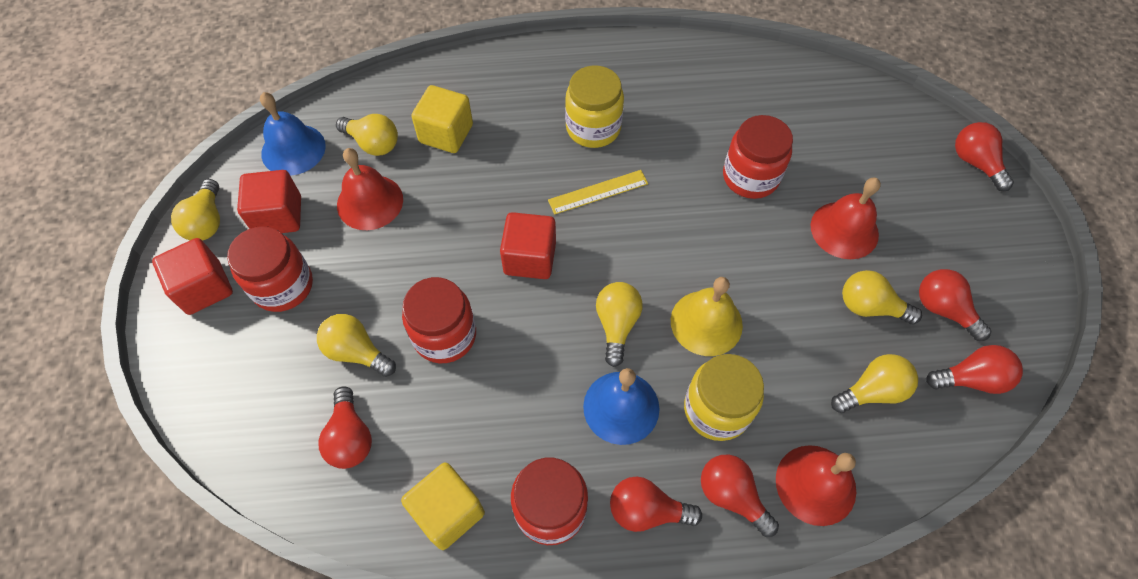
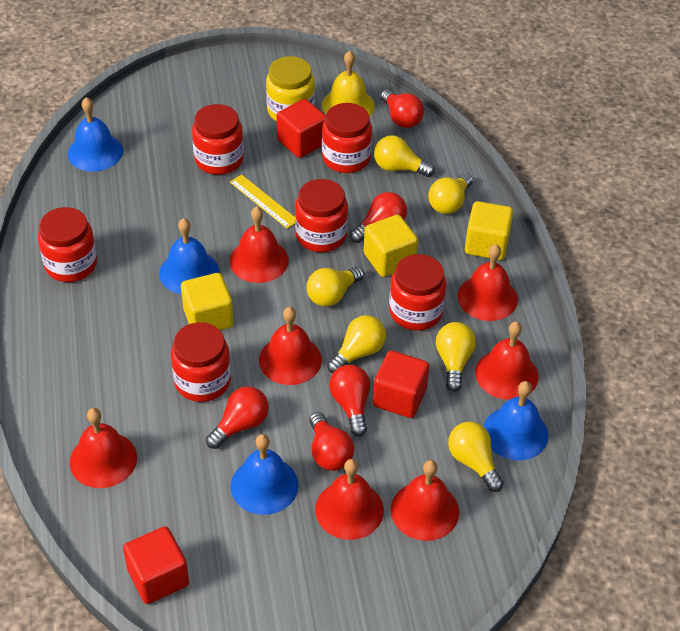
blue bell: [260,92,326,176] [583,368,659,445] = 2 -> [68,97,123,172] [159,218,219,294] [231,434,299,515] [484,381,549,460] = 4
red bell: [337,148,403,230] [776,445,856,526] [811,177,881,259] = 3 -> [70,408,137,488] [230,207,289,283] [259,307,322,385] [315,459,384,540] [391,460,459,541] [457,244,518,321] [475,321,538,400] = 7
red jar: [227,226,313,312] [402,277,476,363] [511,458,588,545] [723,115,793,199] = 4 -> [38,207,97,282] [171,322,231,402] [192,104,244,175] [295,179,348,252] [322,103,372,173] [389,254,446,331] = 6
red light bulb: [318,386,372,469] [610,476,702,532] [701,455,779,537] [919,269,991,341] [926,345,1023,394] [955,122,1014,191] = 6 -> [206,386,269,449] [309,412,354,471] [329,365,370,436] [350,192,407,243] [381,90,424,128] = 5
yellow cube: [401,463,485,550] [411,85,473,153] = 2 -> [181,273,234,330] [364,214,418,277] [465,201,513,260] = 3
yellow jar: [565,65,624,148] [684,354,764,441] = 2 -> [266,56,315,121] = 1

